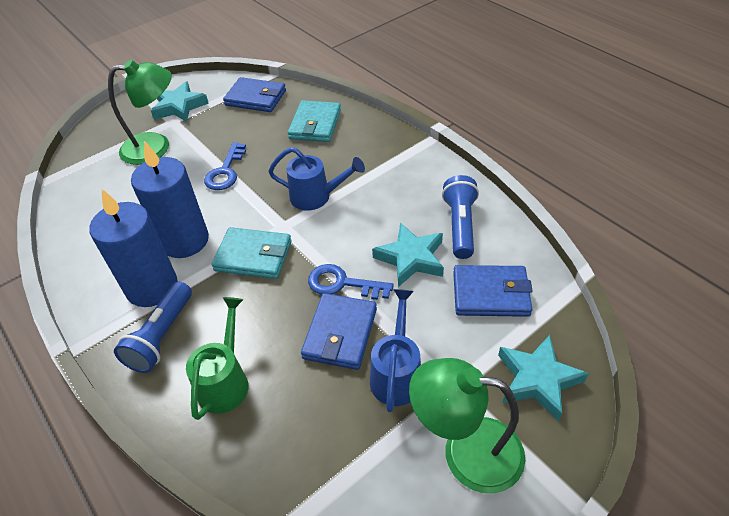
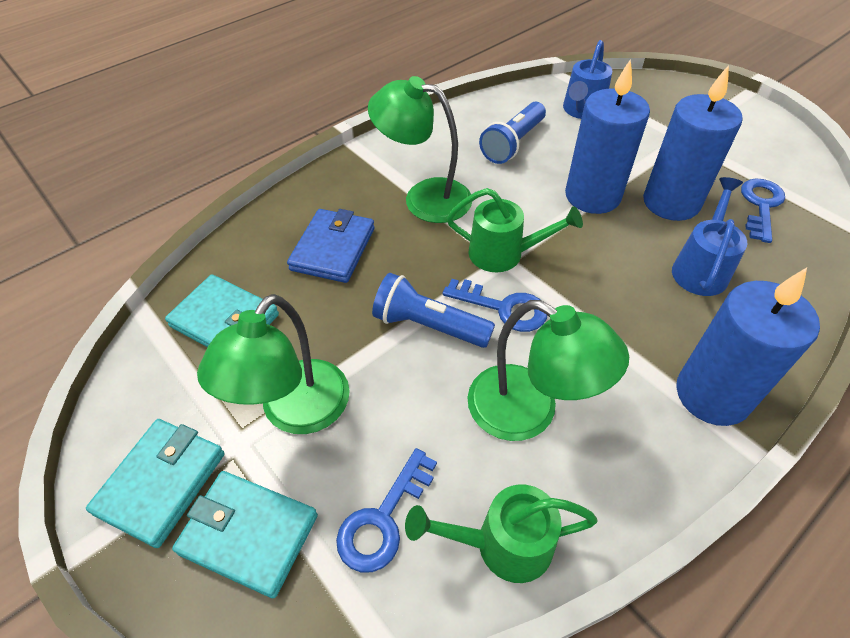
blue candle: [89,189,177,307] [131,141,209,258] = 2 -> [565,59,650,214] [643,65,743,221] [676,268,820,426] = 3
blue key: [204,142,246,190] [308,264,394,300] = 2 -> [336,448,437,573] [443,279,547,332] [741,179,785,243] = 3
blue wallet: [223,77,286,112] [301,293,377,370] [453,265,533,317] = 3 -> [287,209,375,283] = 1
green lamp: [108,60,172,165] [409,358,525,494] = 2 -> [197,294,350,434] [368,76,472,223] [467,300,629,441] = 3
green watering can: [186,297,248,420] = 1 -> [405,484,598,583] [447,188,583,272] = 2
turquoise star: [151,81,209,122] [372,223,444,287] [498,335,589,421] = 3 -> none = 0
turquoise wallet: [211,227,292,279] [288,100,341,142] = 2 -> [86,419,225,548] [165,275,279,347] [172,471,318,598] = 3

